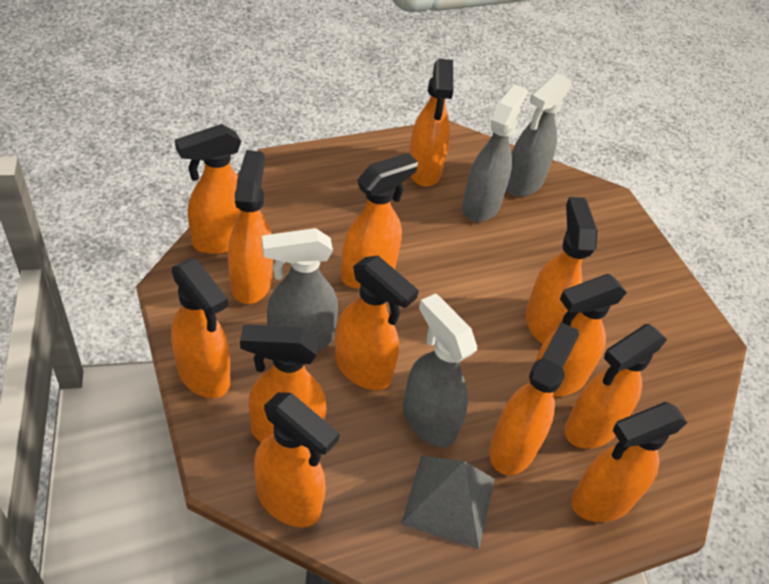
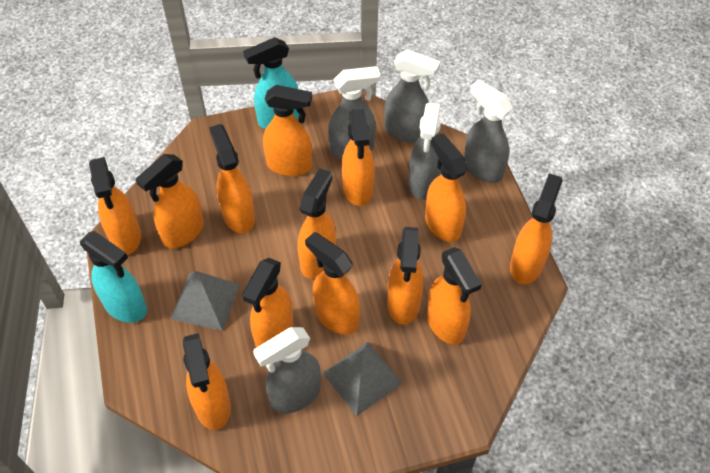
grey pyramid: [401,456,495,549] = 1 -> [170,271,240,331] [323,342,403,416] = 2
grey spray bottle: [262,228,338,351] [403,293,477,447] [462,84,528,222] [506,73,571,197] = 4 -> [253,327,321,414] [328,66,380,159] [384,49,440,143] [409,103,441,200] [464,80,513,183] = 5
turquoise spray bottle: none = 0 -> [80,231,147,323] [243,37,299,129] = 2

